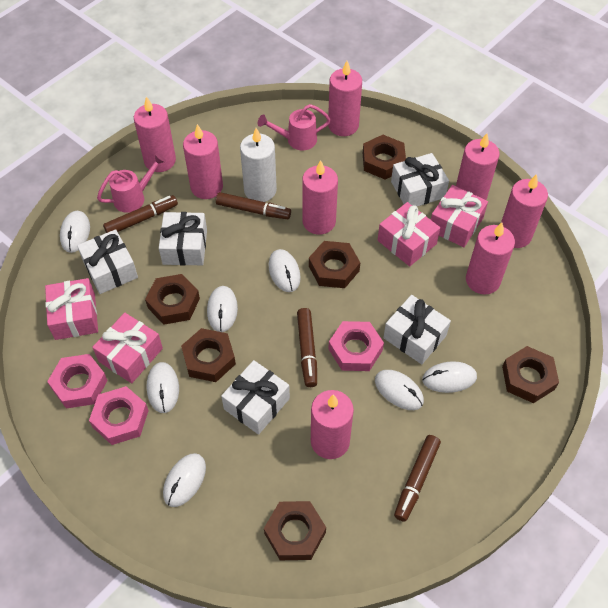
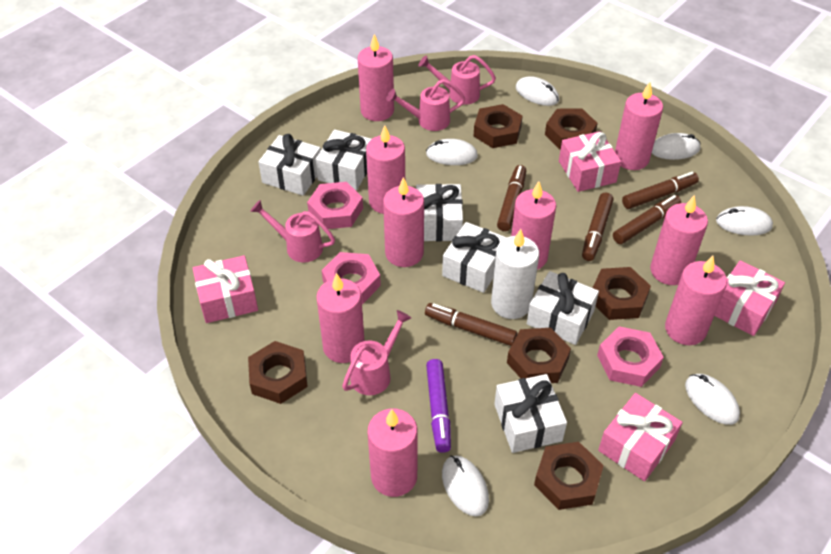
brown marker: [103,195,178,233] [216,192,291,219] [297,308,317,387] [394,435,441,522] = 4 -> [425,303,517,346] [497,165,526,231] [582,193,614,261] [613,195,681,244] [622,172,699,209] = 5
pink candle: [134,97,176,172] [183,124,223,199] [302,160,338,234] [311,390,354,459] [328,61,362,136] [456,133,499,200] [466,222,515,295] [501,174,548,248] = 8 -> [316,273,365,363] [358,34,394,121] [366,125,405,214] [367,408,418,497] [383,177,424,267] [511,181,556,270] [615,82,663,170] [650,195,708,285] [665,256,727,345] = 9
pink watering can: [97,153,166,213] [258,104,331,151] = 2 -> [250,200,335,262] [342,310,411,395] [386,79,465,131] [418,55,496,105] = 4
purple marker: none = 0 -> [426,359,451,453] = 1
white gift: [77,229,138,294] [159,212,207,266] [221,360,290,435] [383,295,451,364] [391,153,449,206] = 5 -> [258,134,321,196] [315,129,371,190] [416,184,463,241] [442,222,507,293] [494,374,567,453] [527,271,599,345] = 6
white mouse: [60,211,90,253] [147,362,179,413] [163,453,206,507] [207,286,238,332] [268,249,301,292] [375,370,424,410] [422,361,477,393] = 7 -> [426,139,478,165] [442,455,489,516] [516,76,559,106] [652,133,701,160] [685,374,740,425] [716,206,773,236] = 6

